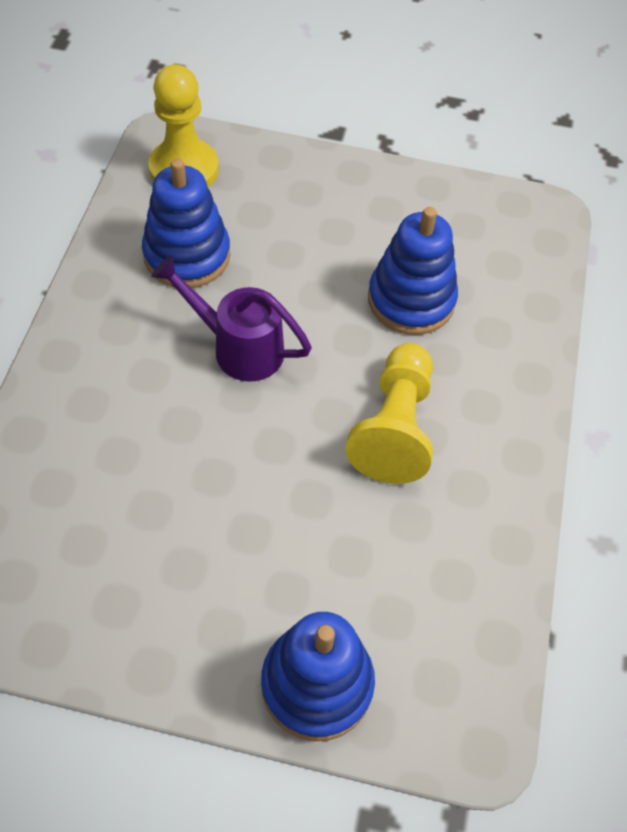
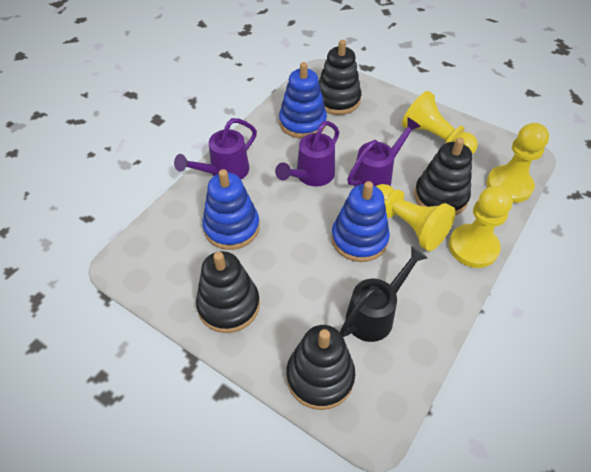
black stacking toy: none = 0 -> [196,251,260,333] [286,325,355,410] [318,40,361,115] [414,137,472,215] = 4
black watering can: none = 0 -> [340,246,428,342] = 1
purple watering can: [151,255,312,382] = 1 -> [174,118,257,179] [275,121,339,186] [347,117,421,187] = 3
yellow pawn: [148,64,219,187] [345,343,433,484] = 2 -> [376,184,456,251] [402,91,478,155] [449,186,513,268] [487,123,549,203] = 4

